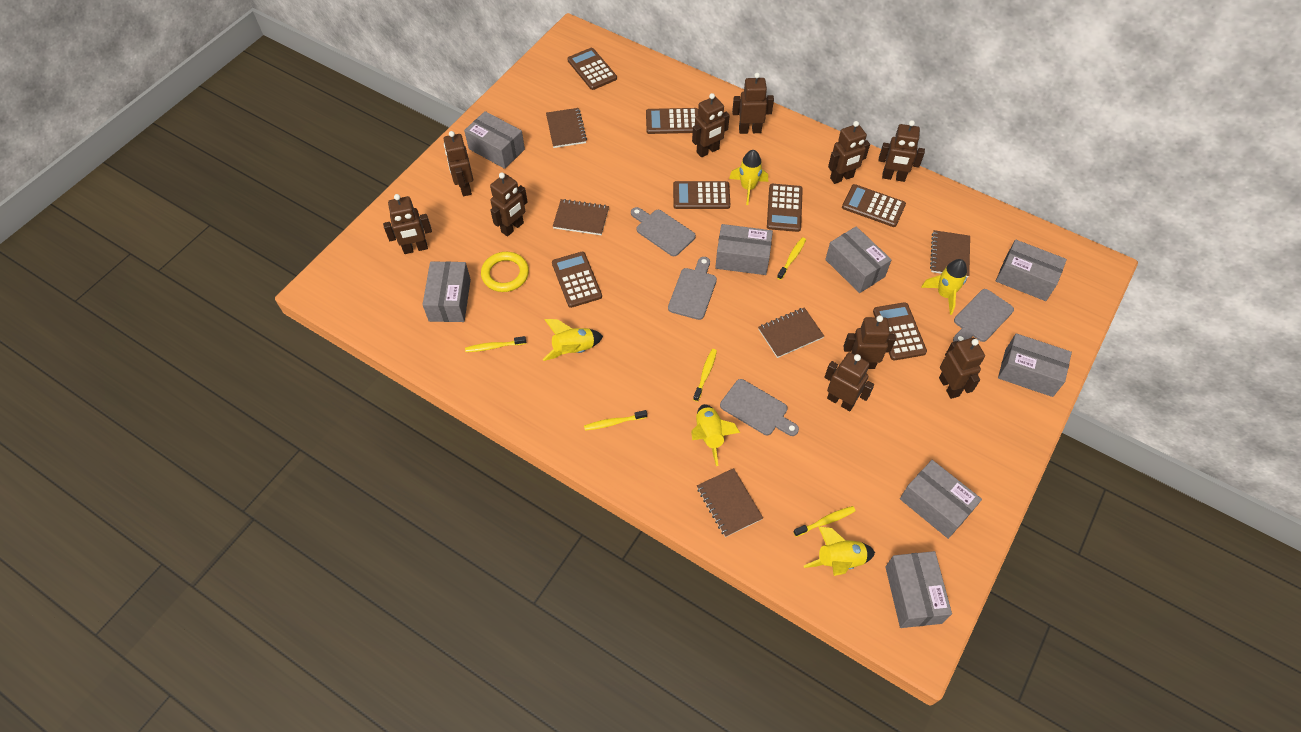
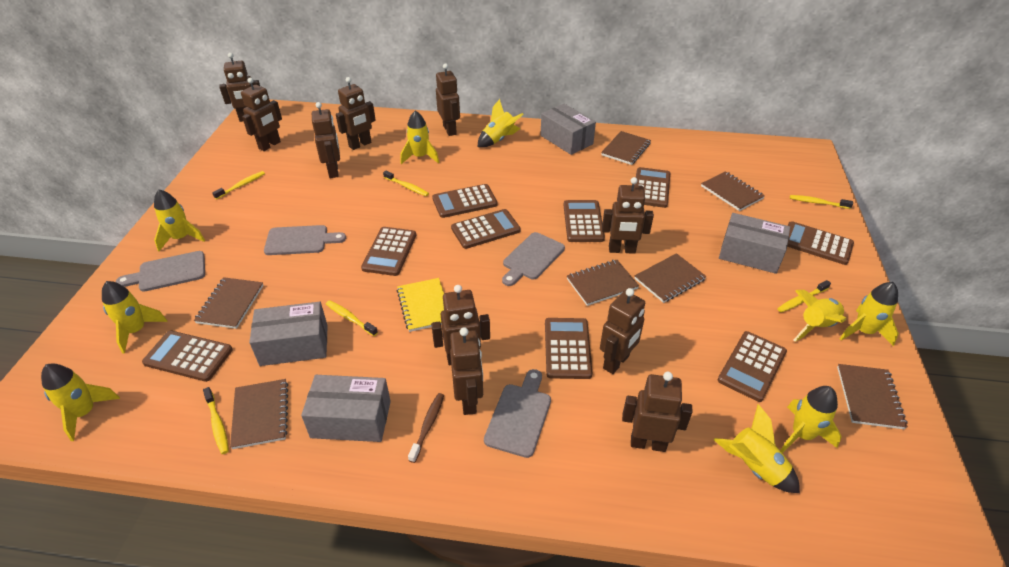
brown calculator: [552,252,602,308] [567,48,617,90] [646,108,699,134] [673,181,730,209] [767,184,803,232] [842,184,906,227] [873,302,927,360] = 7 -> [142,331,233,382] [361,227,416,276] [432,184,497,218] [451,209,521,249] [545,318,592,379] [563,200,605,242] [635,167,670,208] [718,331,787,402] [787,221,854,265] = 9
brown notebook: [546,108,587,148] [553,199,609,235] [697,468,763,537] [758,307,824,358] [930,230,970,278] = 5 -> [194,277,264,329] [230,379,288,449] [567,260,639,306] [601,131,651,165] [634,253,707,303] [701,171,765,211] [837,364,908,429] = 7
brown toothbrush: none = 0 -> [408,393,444,463] = 1
grey box: [422,261,471,322] [464,111,525,169] [715,224,773,275] [825,226,892,293] [885,551,952,628] [900,460,982,539] [996,240,1067,301] [998,333,1072,397] = 8 -> [249,302,328,366] [301,375,391,442] [540,104,596,155] [719,213,790,274] = 4
yellow notebook: none = 0 -> [397,278,444,332] = 1
yellow ring: [481,252,529,292] = 1 -> none = 0
yellow rocket: [543,319,603,361] [691,404,740,466] [729,150,768,205] [804,526,875,576] [921,259,967,315] = 5 -> [41,363,120,441] [102,281,168,354] [154,190,205,252] [400,110,439,164] [478,99,524,148] [714,404,800,493] [780,386,842,453] [794,290,846,342] [840,282,899,347] = 9
yellow toothbrush: [465,336,526,352] [584,410,647,431] [693,349,717,402] [777,237,806,280] [793,506,856,537] = 5 -> [203,387,229,454] [212,171,265,200] [326,300,378,336] [383,171,429,196] [777,280,831,312] [790,195,853,209] = 6

